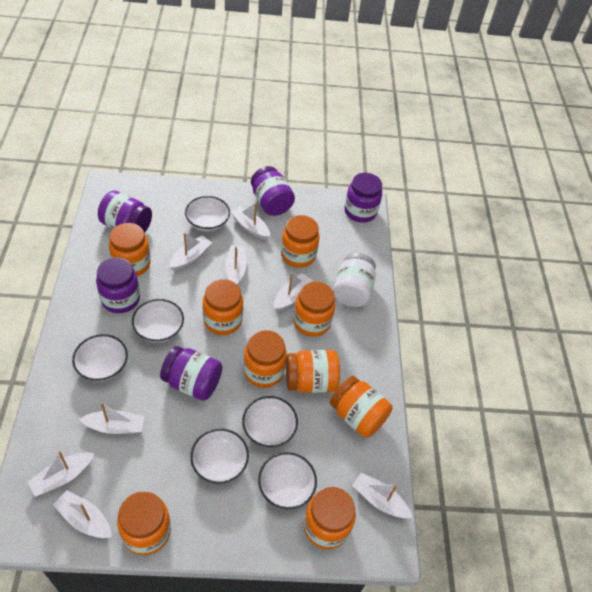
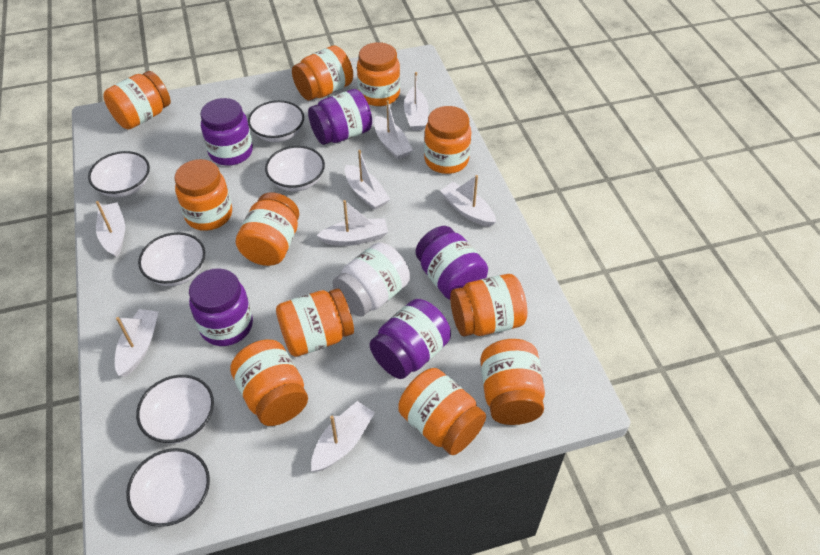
orange jar: [109,223,151,276] [117,491,171,555] [203,279,243,335] [244,330,287,388] [281,215,320,268] [286,350,340,393] [293,281,335,337] [304,487,356,549] [330,376,393,438] = 9 -> [103,71,171,130] [174,159,232,231] [230,340,308,426] [236,193,299,266] [276,288,354,357] [292,45,353,100] [357,42,400,106] [398,368,486,455] [424,106,471,174] [450,274,527,337] [480,339,545,425] = 11

